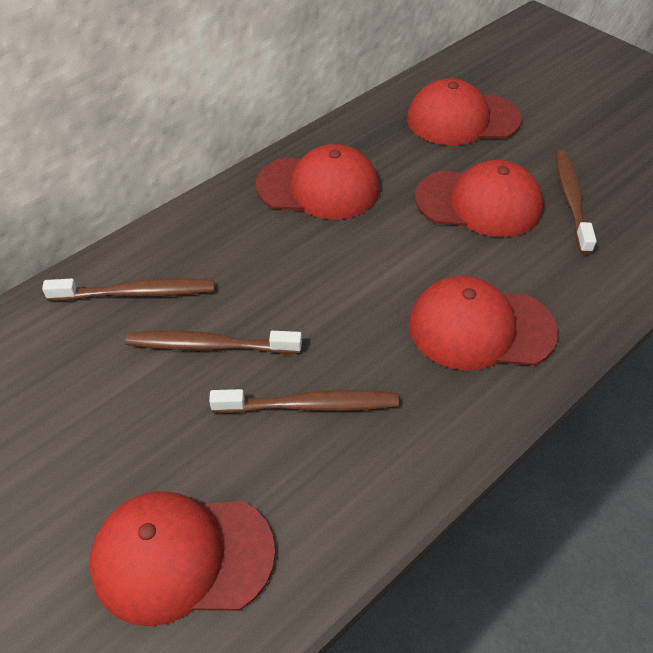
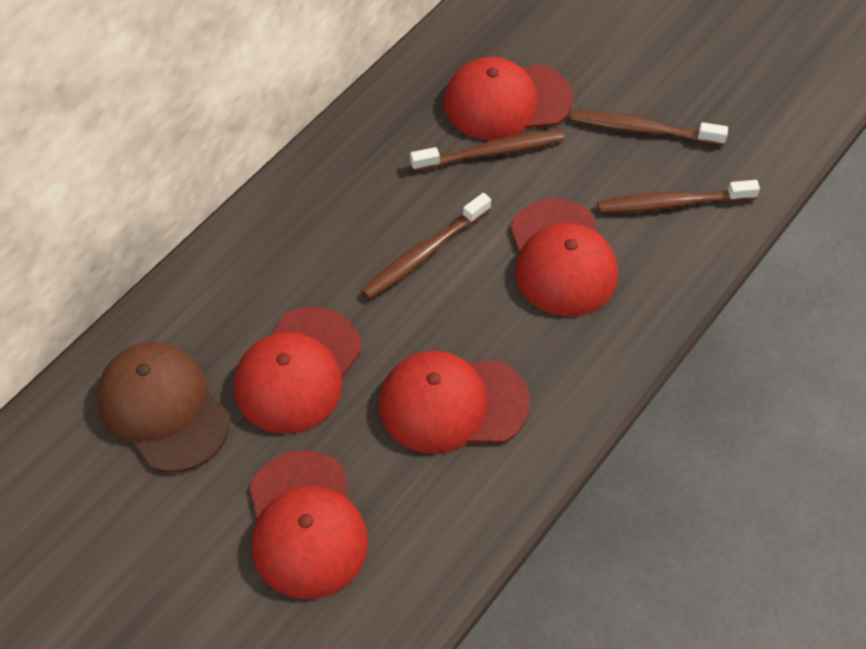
brown cap: none = 0 -> [97,342,230,472] = 1

